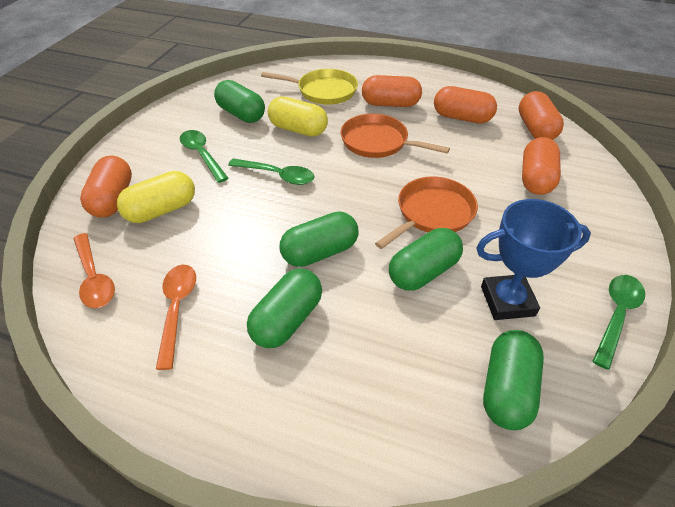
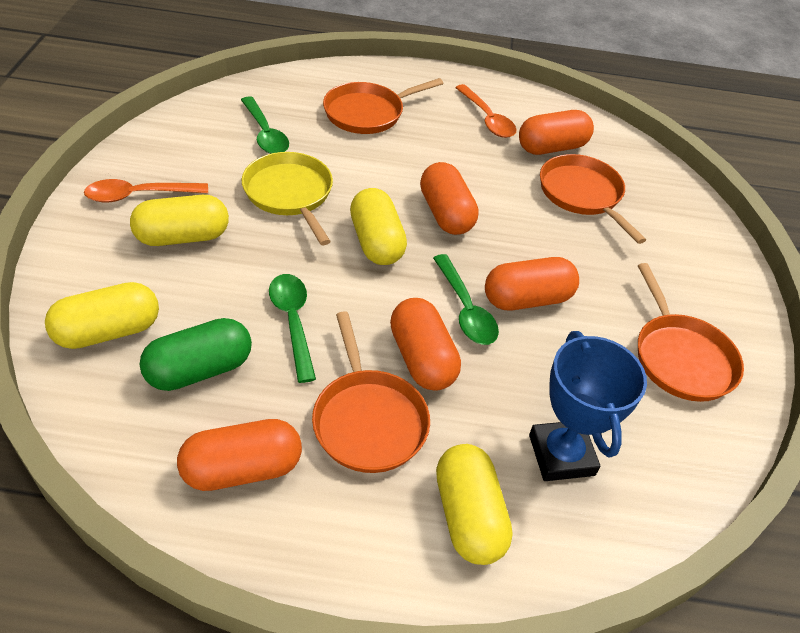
green capsule: [214,80,265,123] [247,269,322,348] [280,211,359,267] [389,228,463,291] [483,330,544,430] = 5 -> [140,318,252,391] = 1
orange pan: [341,114,450,158] [375,177,478,249] = 2 -> [312,311,430,473] [323,78,444,134] [540,154,646,244] [638,263,744,402] = 4
yellow capsule: [117,171,195,223] [268,97,328,137] = 2 -> [45,282,159,349] [130,195,229,246] [350,188,407,265] [436,444,513,565] = 4

